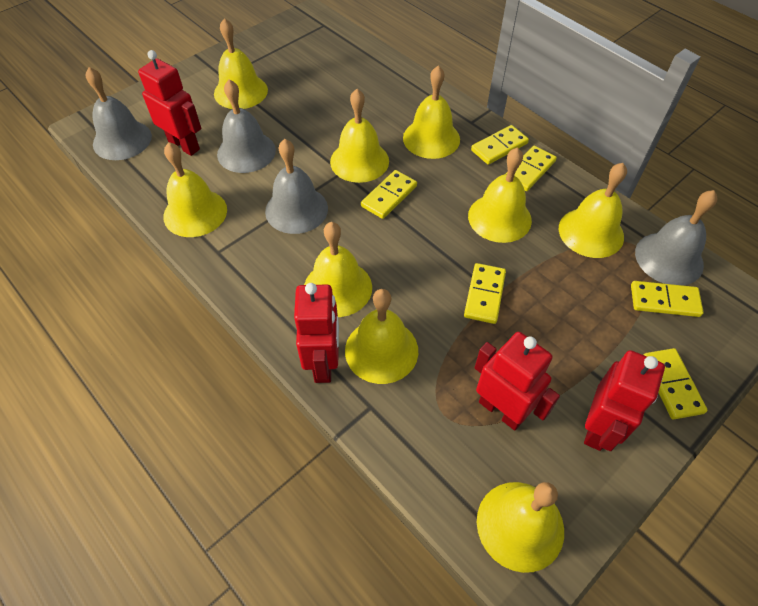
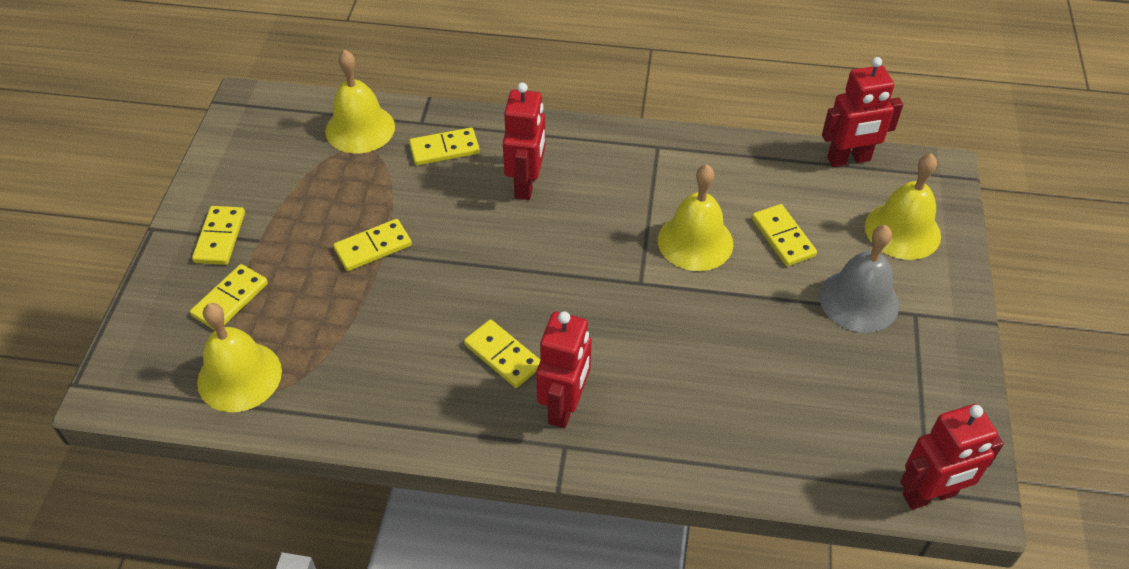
grey bell: [86,67,152,160] [217,79,276,173] [265,139,328,234] [635,190,718,286] = 4 -> [819,225,899,333] = 1
yellow bell: [163,142,227,237] [214,18,268,109] [304,222,372,317] [330,89,389,183] [345,289,418,384] [403,65,460,159] [468,147,532,243] [477,482,564,573] [559,163,627,258] = 9 -> [197,303,282,412] [325,50,395,154] [658,164,733,271] [865,153,941,260] = 4

